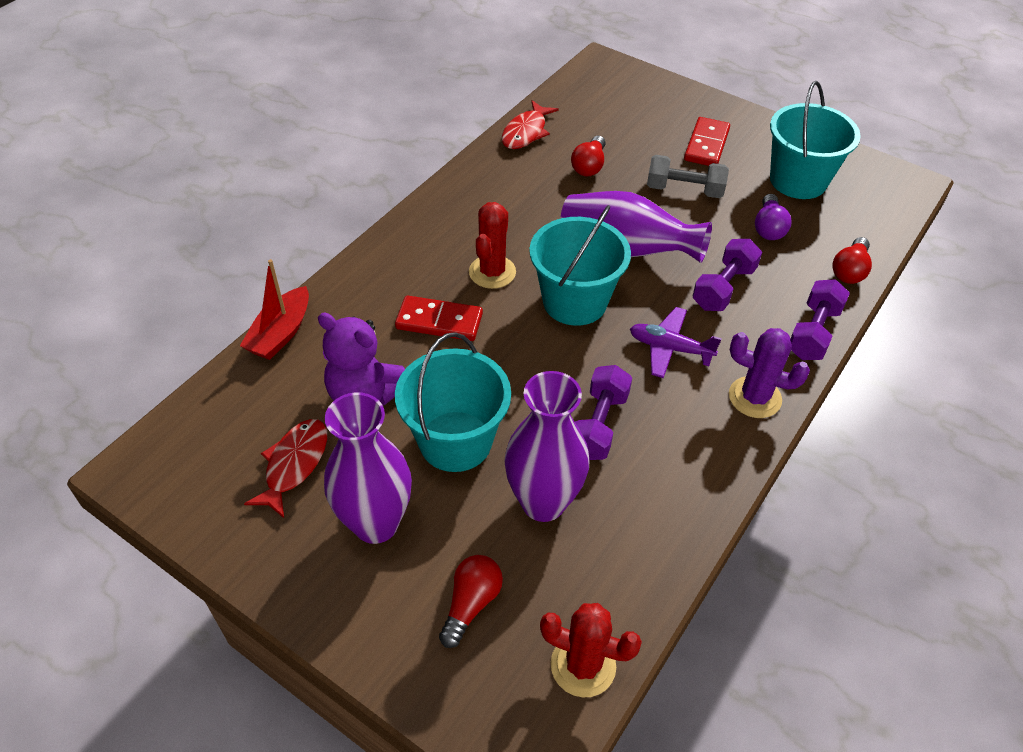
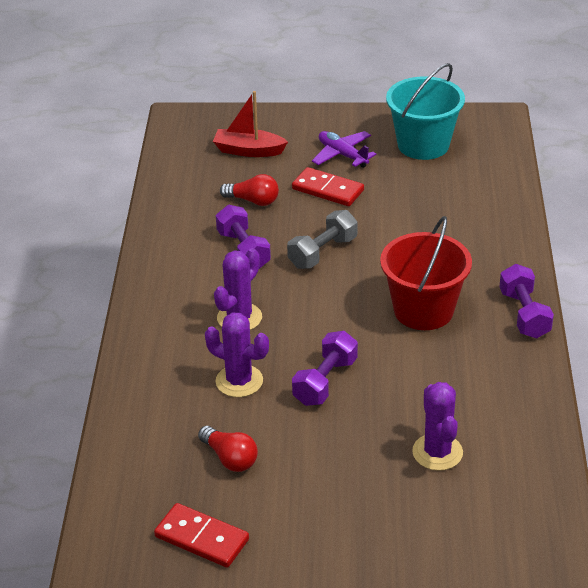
purple cactus: [729,328,810,418] = 1 -> [205,313,269,397] [214,248,262,330] [412,382,463,471] = 3
purple light bulb: [755,194,792,240] = 1 -> none = 0
purple teddy bear: [318,313,405,405] = 1 -> none = 0
purple vase: [324,392,412,544] [504,371,589,522] [560,191,712,263] = 3 -> none = 0
red bucket: none = 0 -> [380,216,472,330] = 1
red cactus: [469,202,516,289] [540,603,642,697] = 2 -> none = 0
red fish: [244,419,327,518] [502,100,559,149] = 2 -> none = 0
red light bulb: [439,555,503,648] [571,136,605,176] [832,237,872,284] = 3 -> [198,426,258,472] [220,174,279,206] = 2
turquoise bucket: [395,332,511,472] [529,205,631,326] [770,81,861,199] = 3 -> [386,63,465,160] = 1

